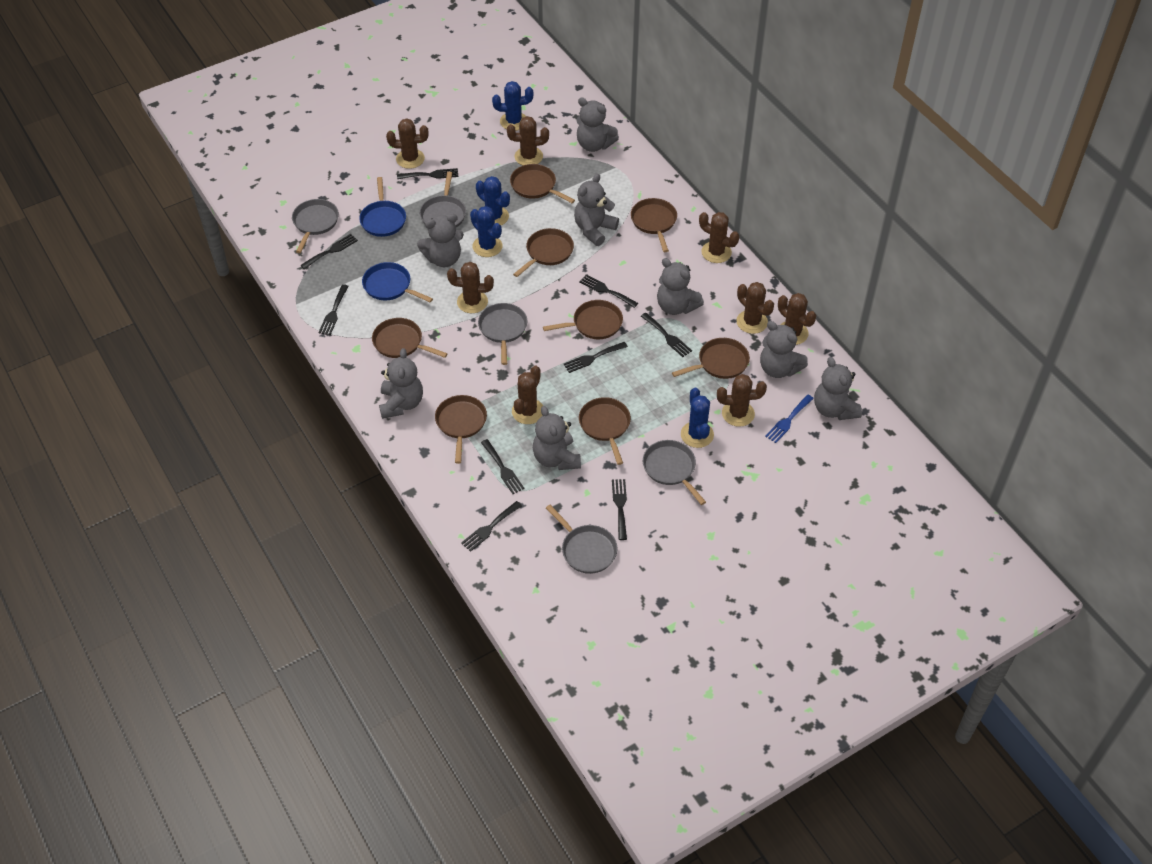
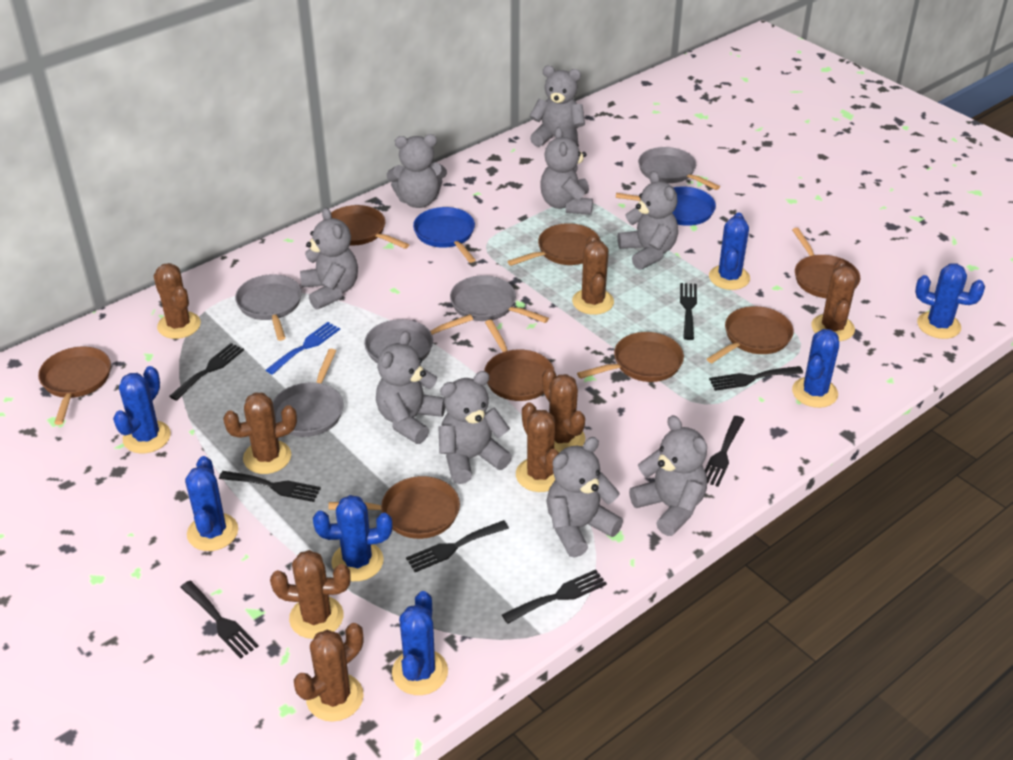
black fork: [300,234,358,269] [318,284,349,335] [397,168,458,179] [461,501,522,552] [481,439,524,494] [564,342,628,373] [579,274,638,308] [612,479,627,540] [641,313,692,357] = 9 -> [169,343,244,401] [180,581,259,659] [219,471,321,502] [406,520,509,572] [502,569,607,624] [680,283,697,340] [705,416,745,487] [709,366,803,391] = 8
blue cactus: [470,206,503,257] [476,176,510,225] [492,81,533,131] [681,388,714,448] = 4 -> [113,366,171,453] [185,456,238,551] [313,495,392,581] [392,591,448,695] [709,213,750,290] [792,329,839,408] [915,263,985,339] = 7
grey teddy bear: [379,348,423,419] [417,214,464,267] [533,406,581,470] [574,174,619,246] [577,98,619,152] [657,258,704,315] [760,321,808,378] [814,357,862,420] = 8 -> [300,208,358,310] [376,331,445,444] [387,134,447,208] [438,371,512,484] [530,66,585,147] [540,127,593,214] [546,437,623,558] [618,171,678,270] [629,415,707,536] = 9

